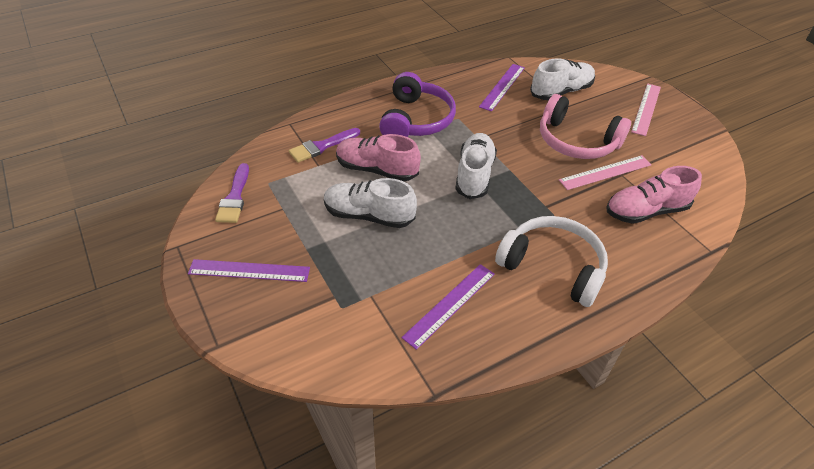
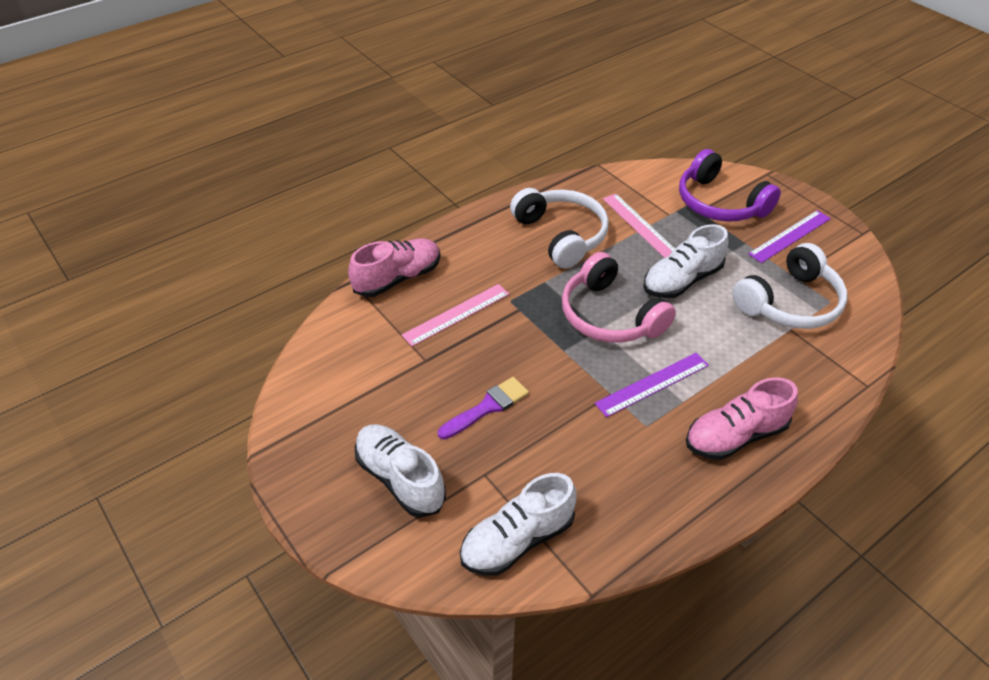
purple brush: [215,163,249,223] [289,128,360,163] = 2 -> [438,377,529,440] = 1
purple ruler: [188,259,310,282] [401,264,495,350] [479,64,525,112] = 3 -> [595,353,709,417] [748,210,831,263] = 2
white headphones: [495,216,608,307] = 1 -> [510,188,609,268] [733,243,847,329] = 2

